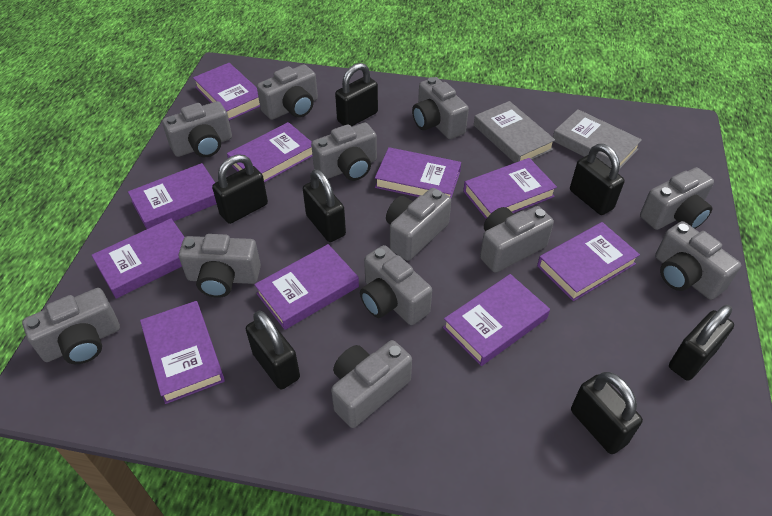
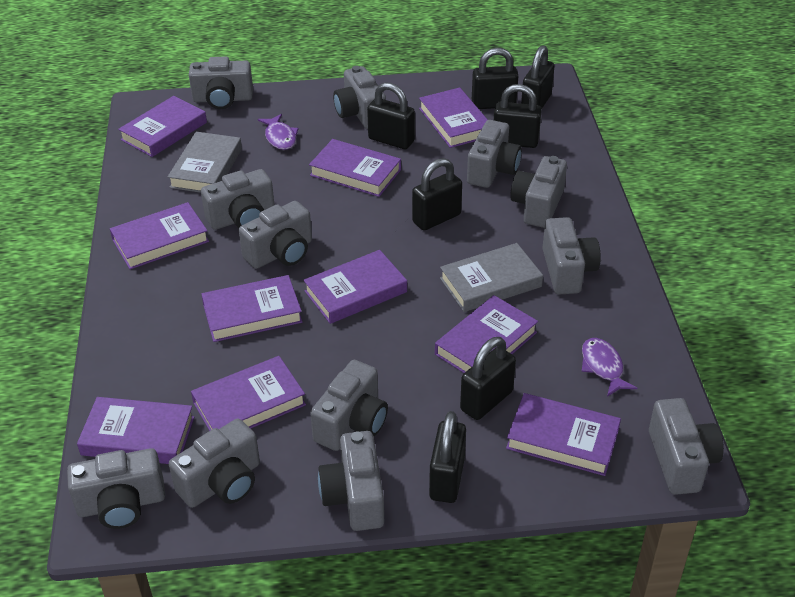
purple fish: none = 0 -> [258,114,299,150] [582,338,637,397] = 2

